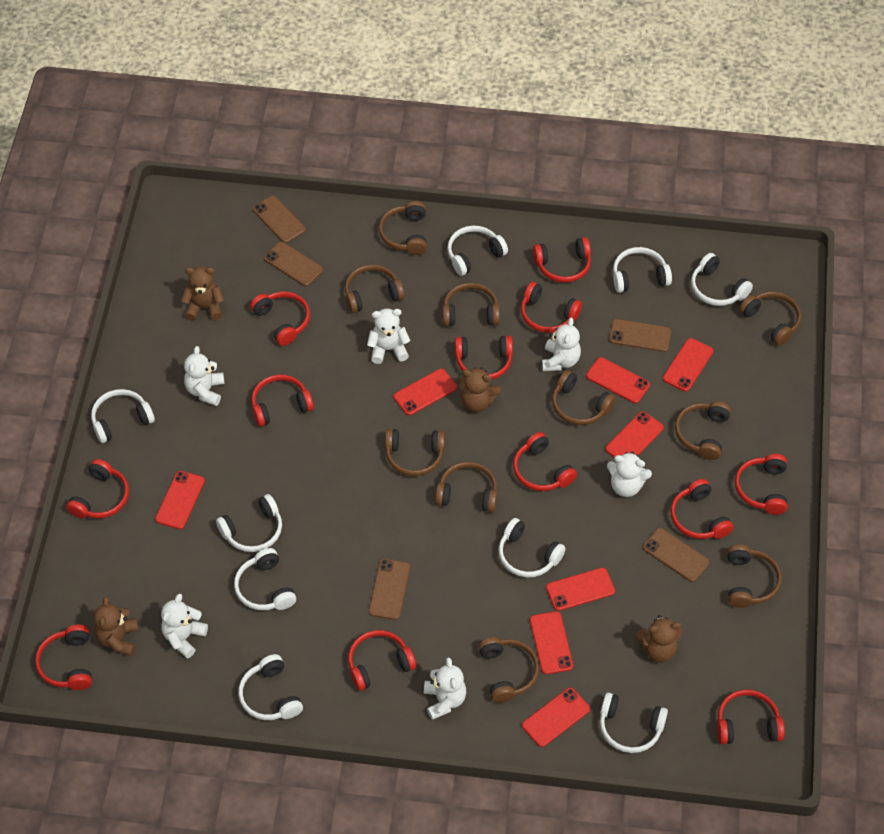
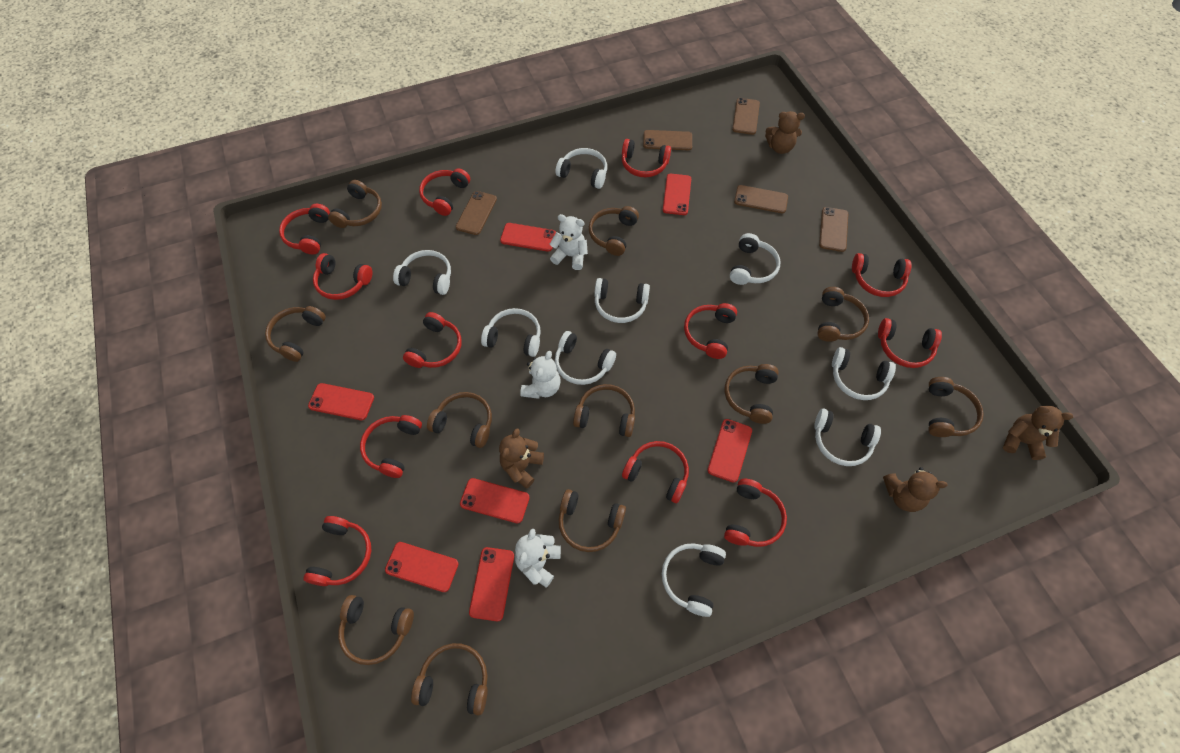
brown headphones: [345,265,405,313] [379,201,427,255] [385,429,445,476] [435,462,498,512] [443,283,500,326] [478,637,539,703] [552,370,616,425] [675,401,731,460] [727,544,782,608] [739,292,801,346] = 10 -> [265,306,326,362] [328,180,382,228] [338,595,414,665] [411,643,488,716] [427,392,492,448] [559,489,626,552] [573,384,635,437] [589,206,639,256] [725,364,779,424] [817,287,869,342] [929,377,983,437] = 11
red phone: [155,471,205,529] [393,369,457,415] [522,687,590,747] [530,611,573,674] [546,567,615,611] [586,357,650,403] [605,411,664,457] [663,338,714,392] = 8 -> [308,383,374,420] [385,542,459,592] [460,478,530,523] [469,547,514,621] [500,223,556,252] [663,174,691,215] [707,419,752,483] = 7
white teddy bear: [161,594,208,659] [184,346,224,406] [367,309,410,364] [424,658,466,720] [542,318,581,371] [607,451,652,497] = 6 -> [515,529,561,588] [520,351,560,399] [549,214,588,270] = 3

